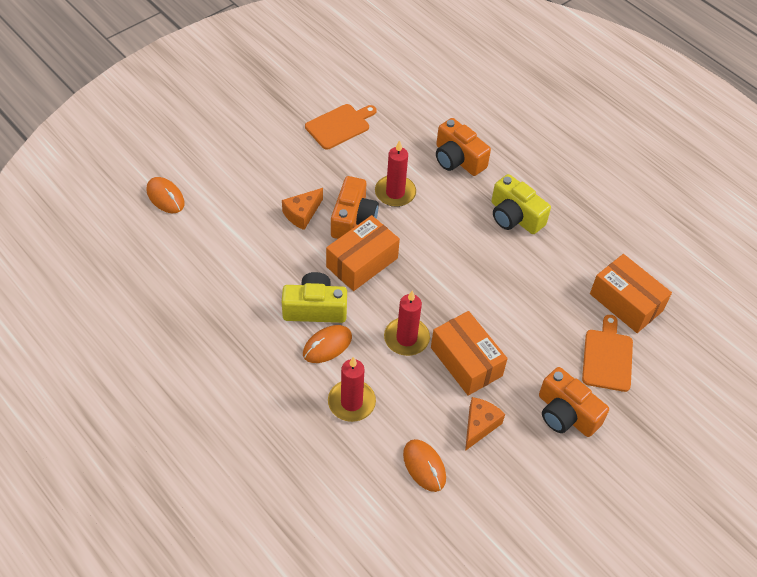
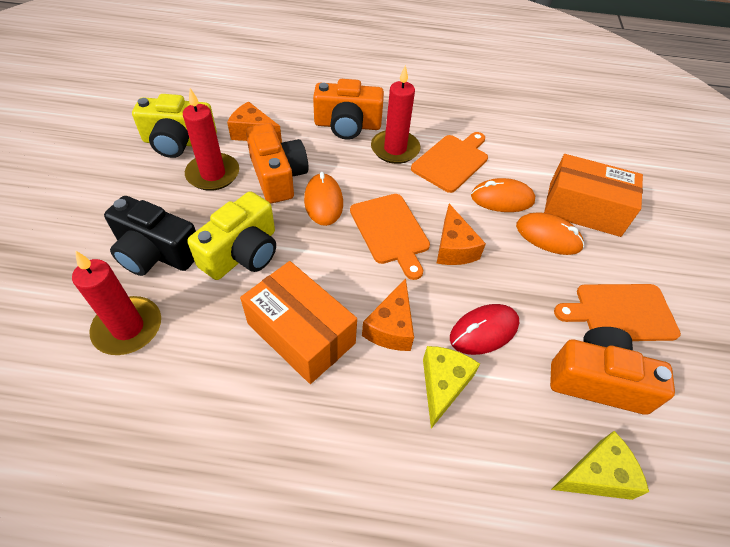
black camera: none = 0 -> [104,196,196,276] = 1
orange box: [326,215,400,291] [431,311,508,396] [590,254,672,333] = 3 -> [240,261,357,384] [544,154,643,237] = 2
orange cheese: [282,188,323,230] [465,397,505,451] = 2 -> [227,101,282,143] [362,278,414,351] [437,204,486,265] = 3
orange cutting board: [305,104,376,150] [582,315,633,392] = 2 -> [350,194,430,280] [411,132,488,193] [554,284,681,341] = 3
red mouse: none = 0 -> [450,304,519,355] = 1
yellow cheese: none = 0 -> [423,346,480,429] [551,431,649,500] = 2

